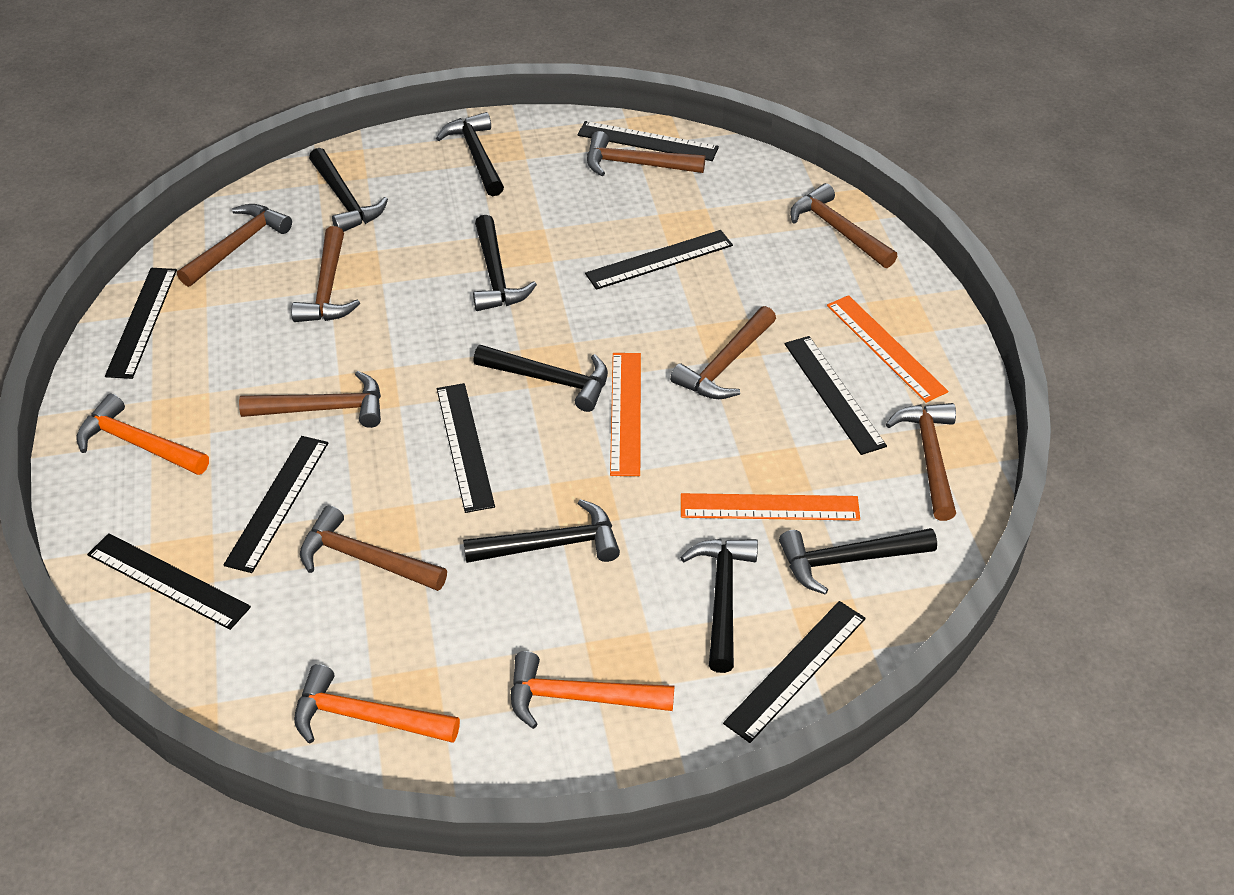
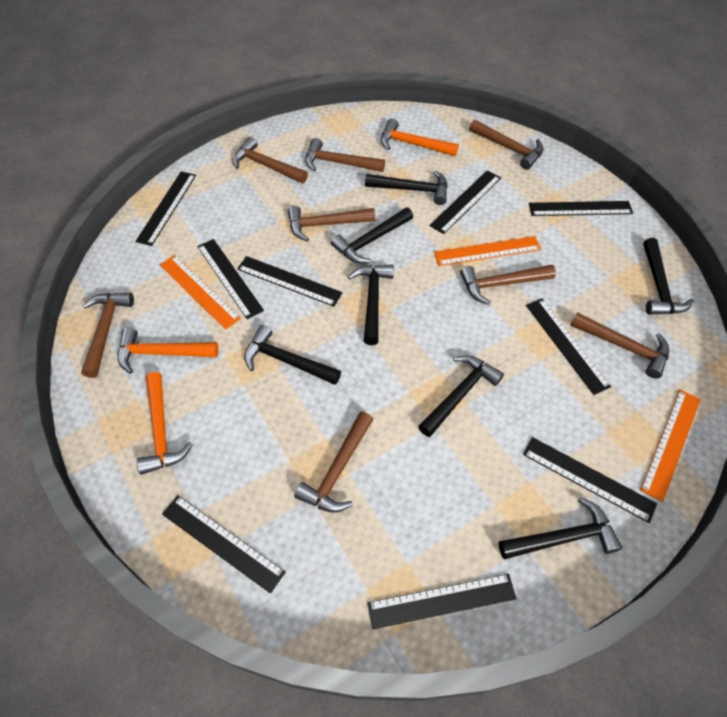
black ruler: [87,533,251,630] [105,268,177,379] [223,436,328,573] [437,383,495,513] [577,121,719,161] [585,230,733,290] [723,601,866,743] [785,336,887,455] = 8 -> [135,171,196,246] [162,495,286,594] [197,239,264,319] [237,256,343,307] [368,574,517,629] [430,170,501,234] [523,437,657,523] [526,299,611,395] [529,201,633,216] = 9

